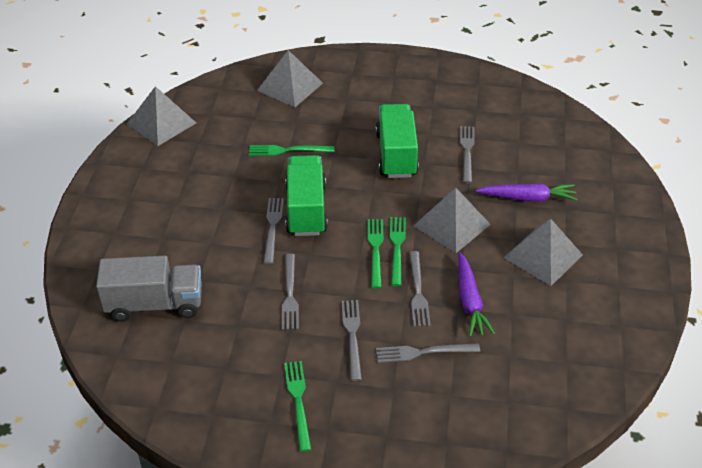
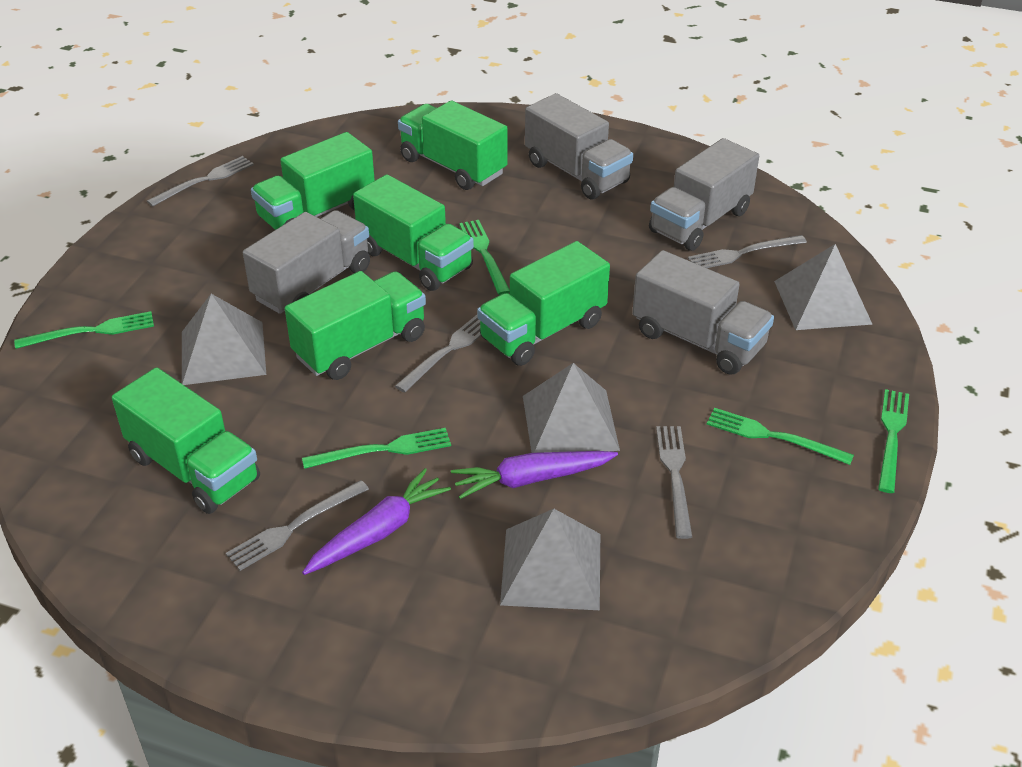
green fork: [249,145,334,156] [284,361,311,452] [368,219,384,288] [390,217,406,286] = 4 -> [14,311,154,349] [302,428,451,469] [459,220,510,295] [707,408,854,465] [878,389,909,493] = 5
green truck: [285,155,328,236] [376,104,419,178] = 2 -> [112,367,260,514] [251,132,375,230] [285,271,426,380] [353,175,474,291] [398,101,508,190] [477,241,610,366] = 6
grey fork: [264,198,284,264] [282,254,299,330] [342,300,362,381] [376,343,480,363] [409,251,431,327] [460,126,475,183] = 6 -> [147,156,254,207] [226,480,369,571] [395,315,481,392] [656,426,692,539] [688,235,807,268] = 5
grey truck: [96,256,202,322] = 1 -> [243,210,370,314] [525,93,633,200] [632,250,774,375] [649,138,759,251] = 4

